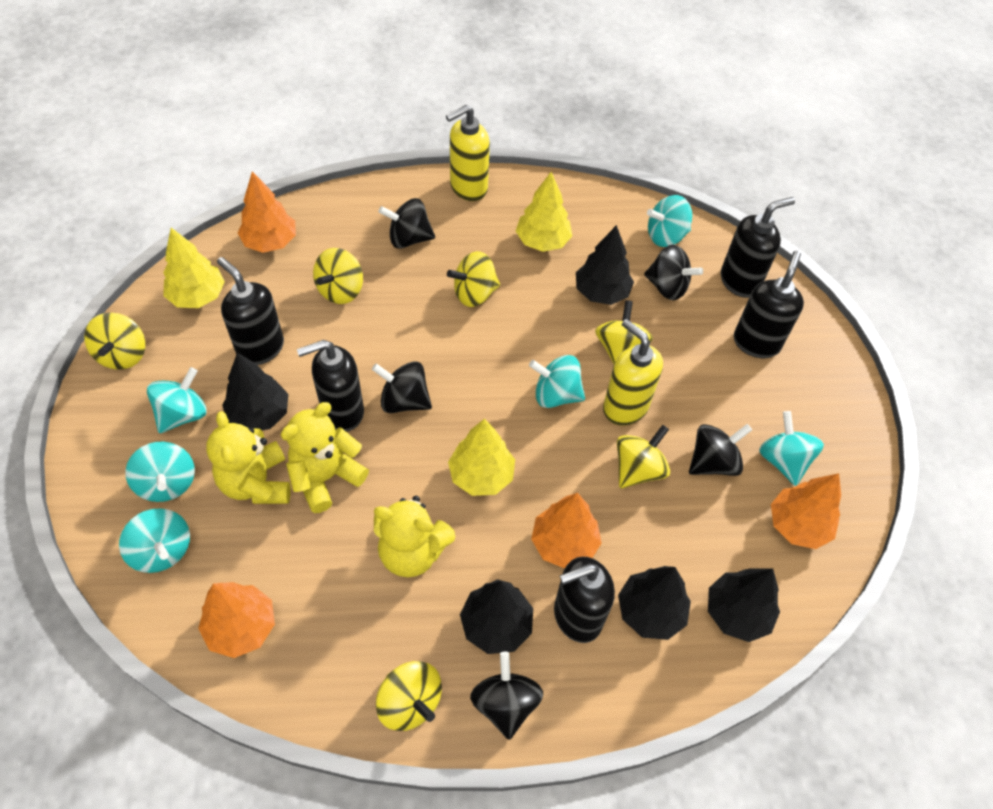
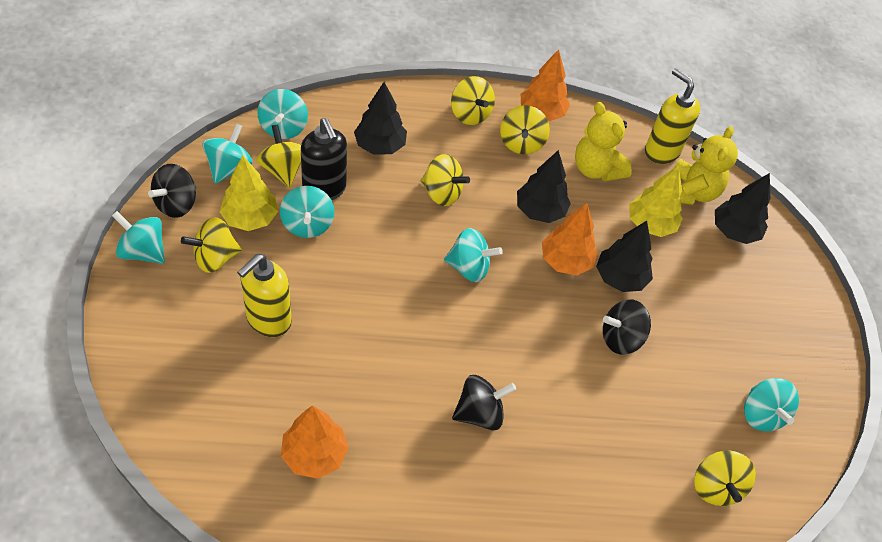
black soap dispenser: [217,257,284,365] [297,340,364,432] [554,557,615,643] [721,197,795,298] [734,251,804,358] = 5 -> [301,118,347,200] = 1
black spinning top: [372,361,432,413] [378,198,435,249] [470,652,543,740] [644,245,703,300] [689,424,752,476] = 5 -> [148,164,196,218] [452,375,516,430] [603,299,651,355] = 3
black tree: [222,353,288,430] [460,579,533,654] [576,225,634,305] [618,566,691,640] [708,568,780,642] = 5 -> [354,82,407,155] [517,150,571,223] [596,221,653,292] [715,173,770,244] = 4
orange tree: [198,582,275,658] [238,171,296,253] [531,493,602,568] [771,473,841,549] = 4 -> [281,405,349,479] [521,49,570,121] [542,203,598,275] = 3
yellow teddy bear: [206,411,291,504] [281,402,369,513] [374,496,455,577] = 3 -> [575,102,632,181] [674,126,738,205] = 2
yellow tree: [163,228,225,308] [448,419,515,496] [516,172,572,252] = 3 -> [220,156,278,231] [629,165,683,237] = 2

